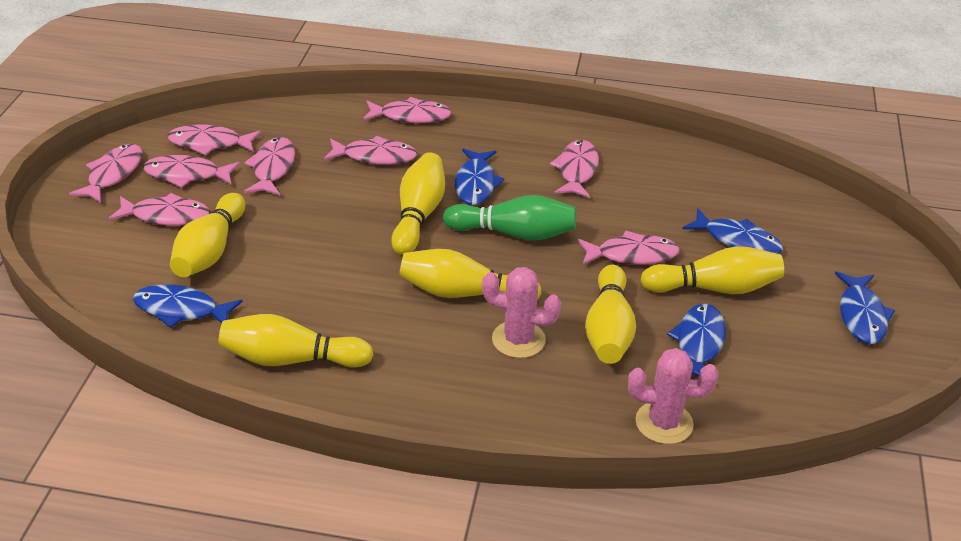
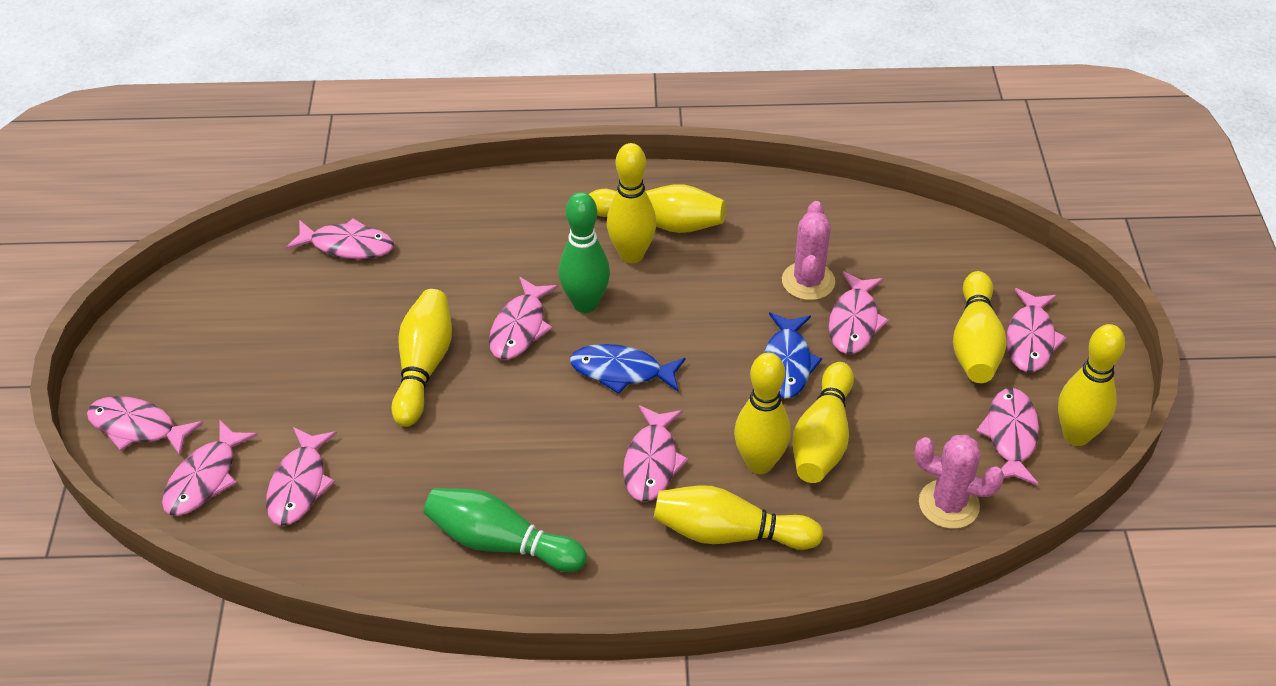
blue fish: [133,284,243,328] [455,148,505,205] [667,304,726,377] [683,208,783,254] [835,272,895,344] = 5 -> [570,344,686,394] [764,312,822,399] = 2
green bowling pin: [443,195,576,241] = 1 -> [424,488,587,572] [559,192,610,313] = 2
yellow bowling pin: [170,193,245,277] [219,314,373,367] [391,152,445,255] [399,249,542,300] [585,265,636,364] [641,246,784,294] = 6 -> [391,289,452,427] [589,184,726,233] [607,143,656,263] [654,485,823,550] [734,352,791,474] [792,362,854,483] [953,271,1007,383] [1058,324,1125,446] = 8

